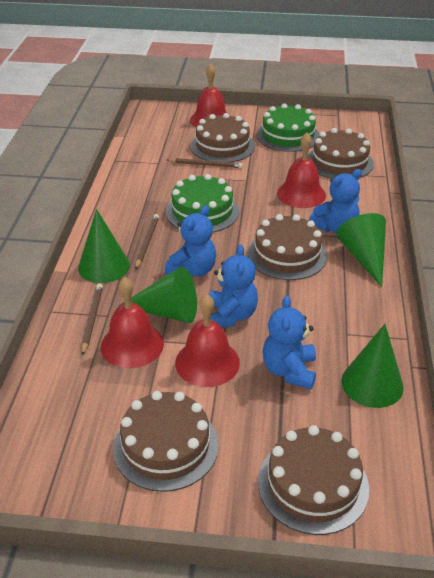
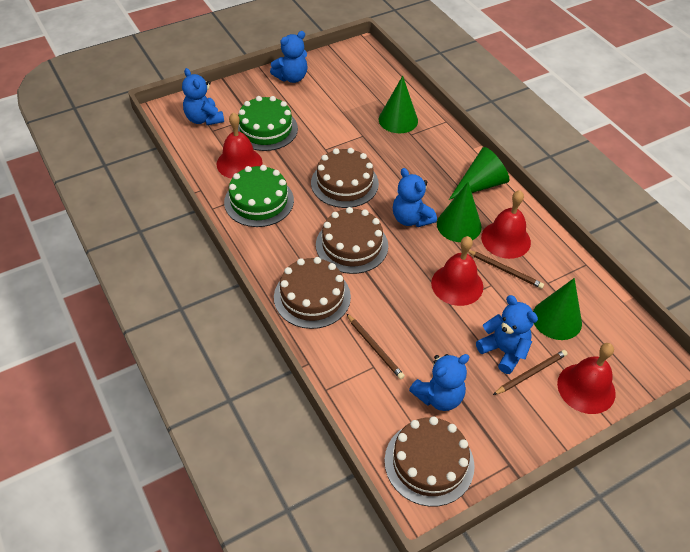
blue teddy bear: [165,205,216,277] [209,244,258,328] [262,296,316,389] [309,169,362,233] = 4 -> [182,68,224,125] [270,31,308,83] [393,168,437,227] [409,354,470,411] [476,295,538,374] = 5
brown cake: [113,391,219,492] [191,113,255,162] [248,214,327,280] [258,425,369,535] [307,128,374,179] = 5 -> [274,257,351,329] [311,148,379,208] [316,207,388,274] [385,416,475,507] = 4

